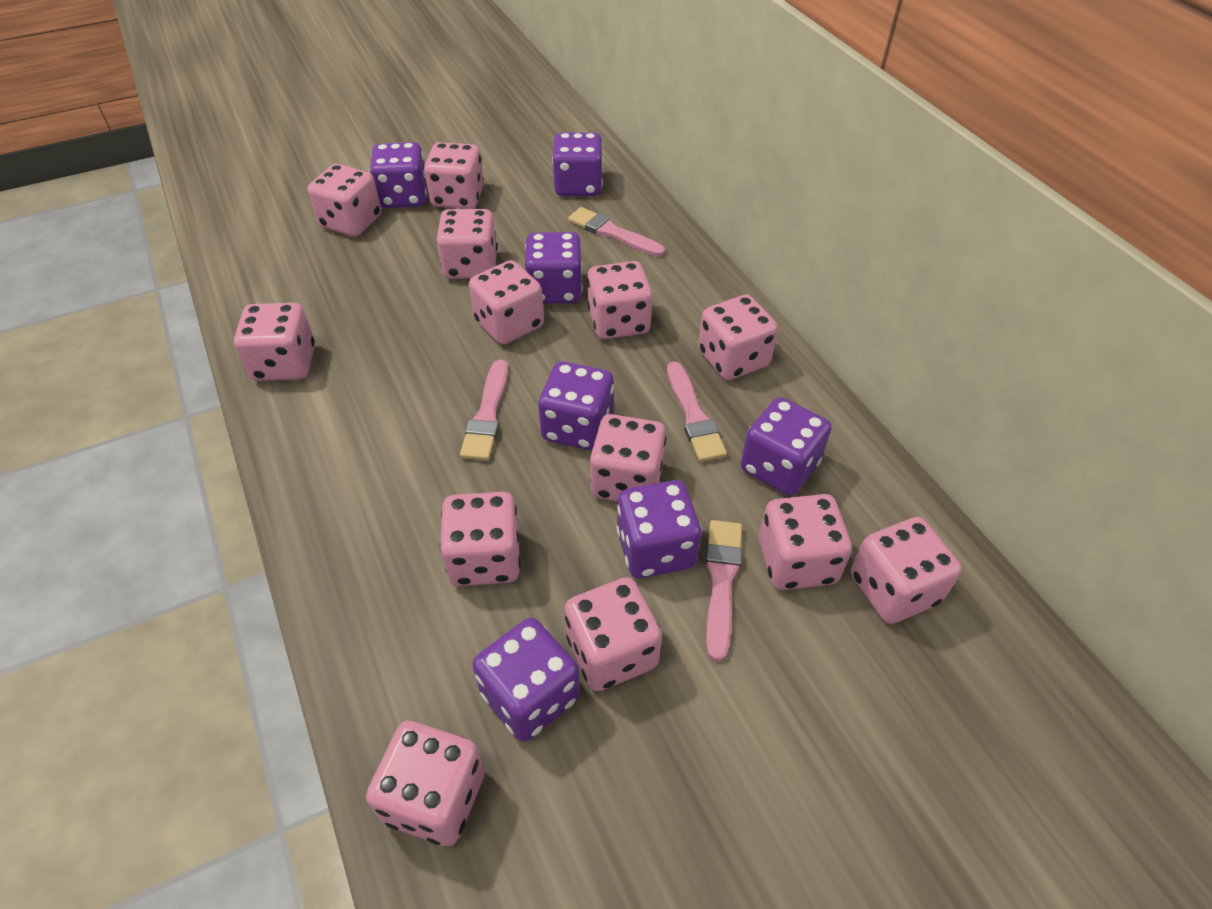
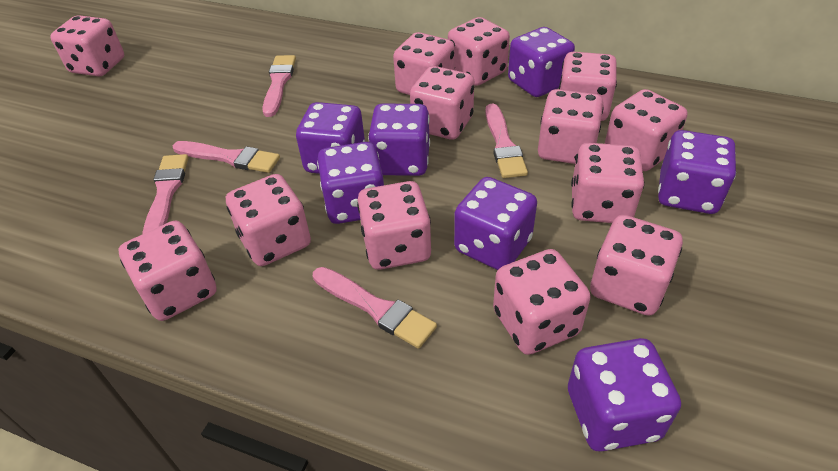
pink brush: [460,360,508,461] [568,207,665,257] [667,362,727,462] [706,520,742,662] = 4 -> [143,154,189,234] [173,141,280,173] [262,55,296,117] [313,267,437,349] [485,104,528,178] = 5

